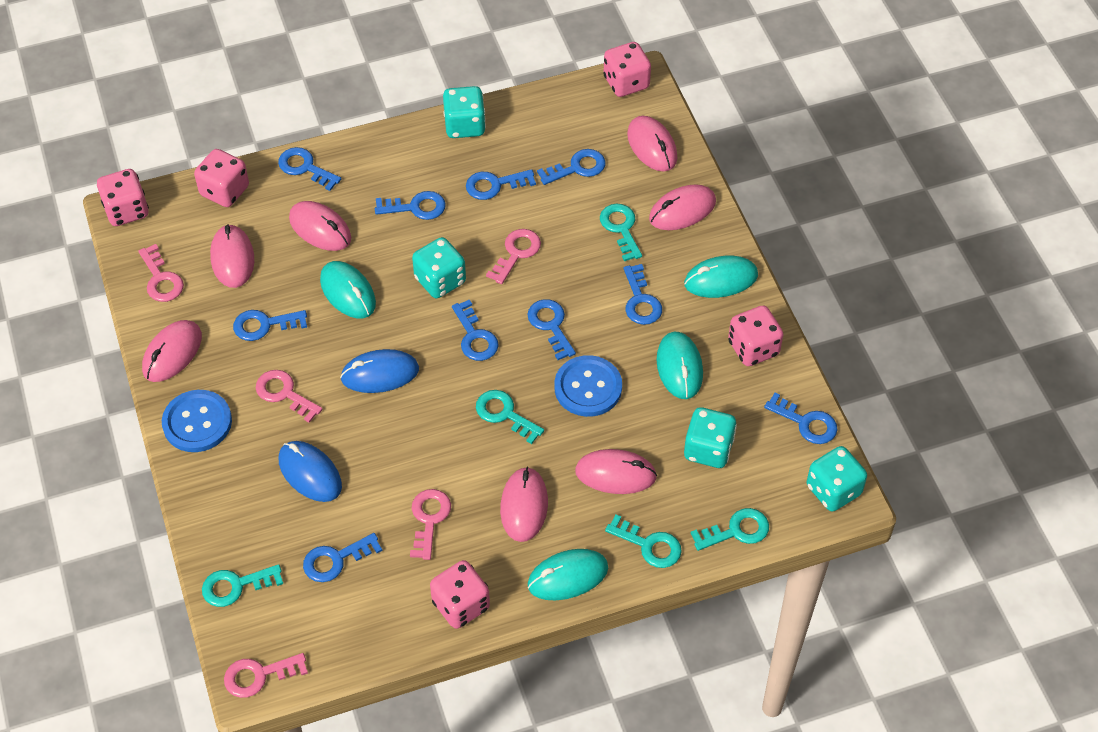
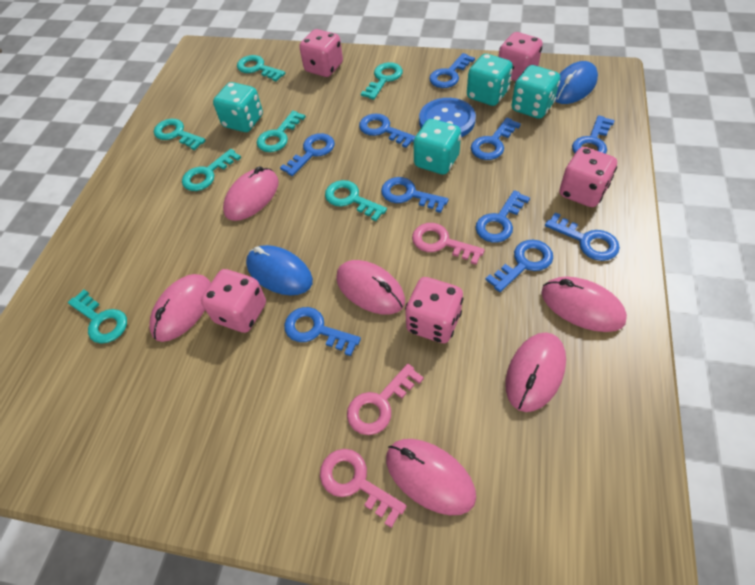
blue button: [162,390,232,452] [554,355,622,417] = 2 -> [419,98,476,137] = 1
pink key: [138,244,184,302] [224,653,308,698] [256,370,323,423] [410,489,451,560] [486,229,541,284] = 5 -> [320,449,407,528] [347,364,424,435] [412,223,485,265] = 3
pink mouse: [142,320,202,382] [210,224,254,288] [289,201,351,251] [500,467,548,542] [575,449,657,494] [627,116,677,172] [649,184,716,230] = 7 -> [149,274,211,342] [223,166,279,221] [336,260,405,314] [386,439,476,515] [505,332,566,412] [541,276,627,332] = 6
turquoise key: [202,564,283,607] [476,390,544,444] [600,204,642,262] [605,514,682,568] [691,508,769,551] = 5 -> [68,290,127,344] [154,119,206,150] [182,149,241,191] [237,55,285,81] [257,111,306,152] [325,180,387,221] [361,62,403,100] = 7
turquoise mouse: [320,261,376,318] [527,549,608,600] [657,332,703,399] [684,256,758,298] = 4 -> none = 0

